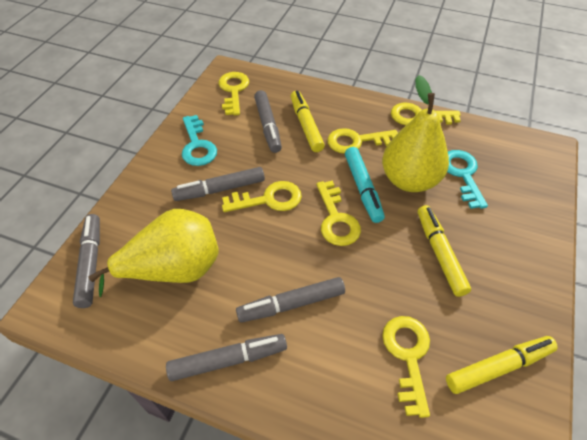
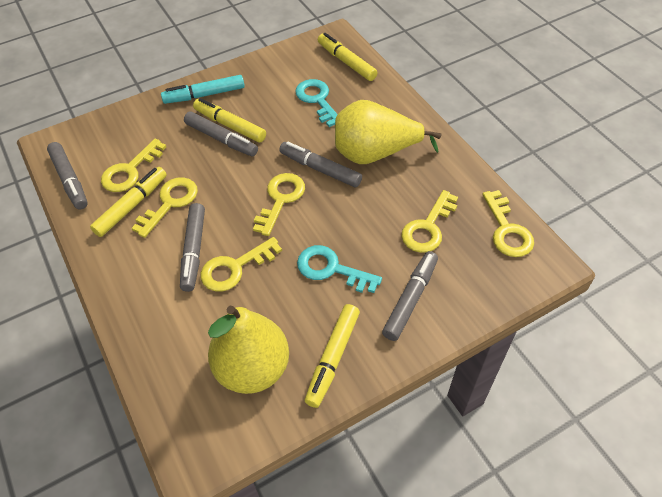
yellow marker: [291,91,325,152] [418,205,471,297] [446,336,558,394] = 3 -> [90,167,167,237] [193,98,266,143] [305,304,360,408] [318,33,378,81] = 4

